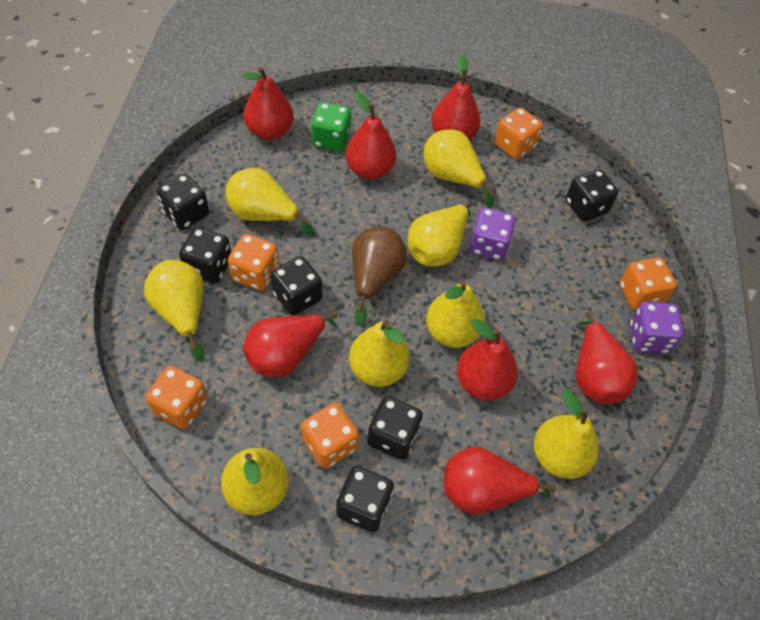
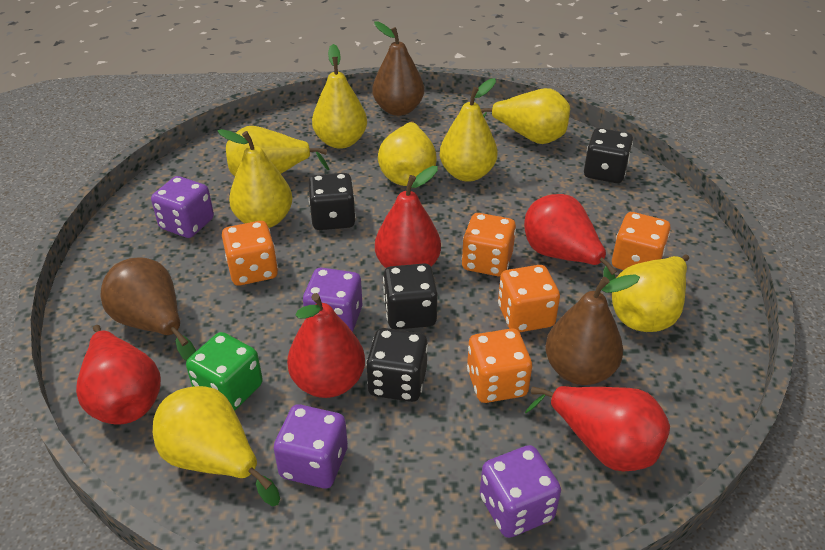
black dice: [157,173,209,230] [179,227,231,284] [270,256,322,316] [336,466,394,532] [367,396,423,460] [566,169,619,222] = 6 -> [308,173,356,230] [366,328,428,402] [383,263,438,330] [584,128,633,183] = 4
brown pear: [352,226,407,326] = 1 -> [100,257,196,361] [372,21,424,116] [545,274,640,385] = 3
purple dice: [470,207,516,261] [630,301,684,354] = 2 -> [151,176,214,238] [274,404,348,488] [303,268,362,332] [480,445,561,538] = 4
red pear: [242,67,294,140] [243,312,338,377] [346,91,397,179] [431,54,481,140] [444,447,556,514] [457,319,518,401] [576,312,638,404] = 7 -> [76,325,161,425] [287,293,365,398] [375,166,441,268] [524,194,617,293] [525,386,670,471] = 5

